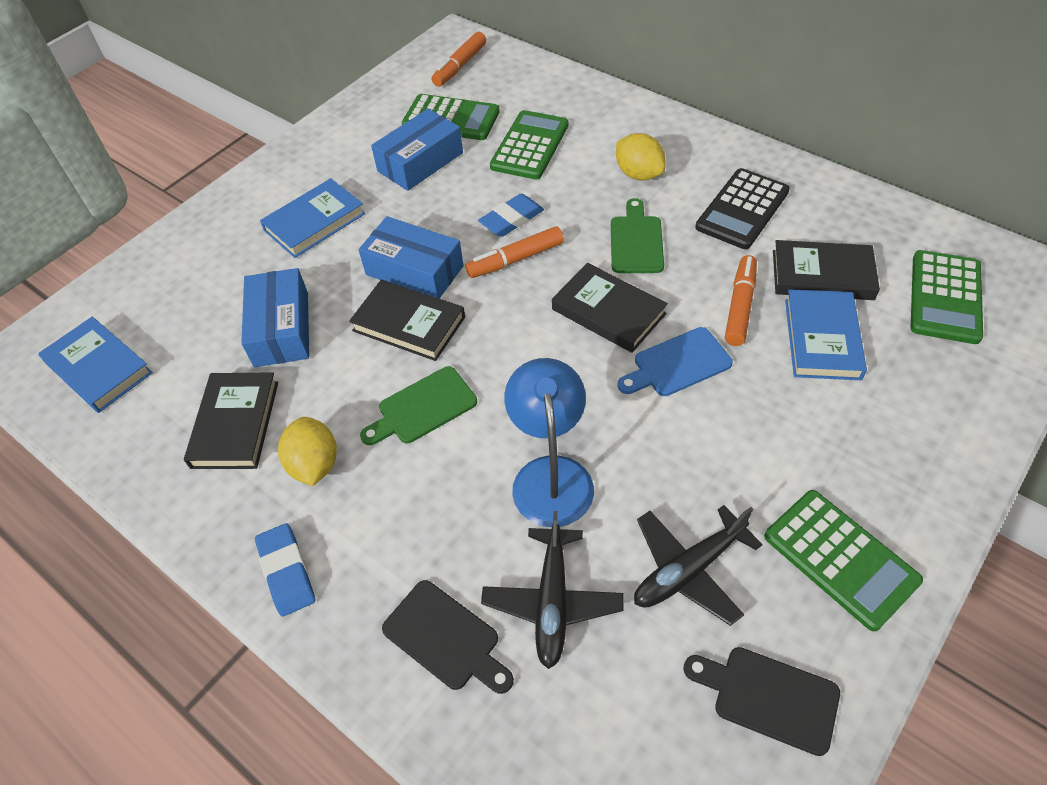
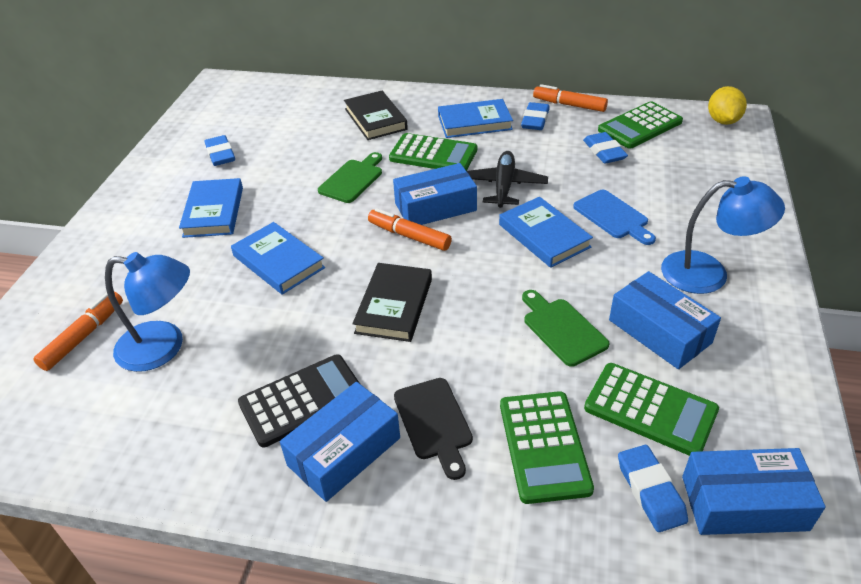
black book: [184,373,278,469] [349,279,465,361] [552,263,668,353] [773,240,880,300] = 4 -> [344,91,408,140] [352,263,432,342] = 2
black cutting board: [382,580,514,694] [683,647,840,756] = 2 -> [394,378,473,480] = 1
black plane: [481,511,624,669] [634,505,763,626] = 2 -> [467,151,548,208] = 1
blue book: [38,317,153,413] [260,178,366,258] [785,289,867,380] = 3 -> [179,178,243,238] [231,222,325,295] [438,99,513,138] [499,197,593,268] = 4
blue box: [241,268,309,367] [359,216,464,299] [371,109,463,191] = 3 -> [280,382,400,502] [393,163,477,225] [609,271,721,369] [682,448,826,535] = 4
blue eraser: [255,523,315,617] [478,194,544,237] = 2 -> [205,135,235,166] [521,102,550,130] [583,132,628,164] [618,445,688,532] = 4
blue lamp: [504,358,594,527] = 1 -> [105,252,190,372] [661,176,785,294] = 2
yellow lemon: [278,417,337,486] [616,133,666,180] = 2 -> [708,86,747,125] = 1

